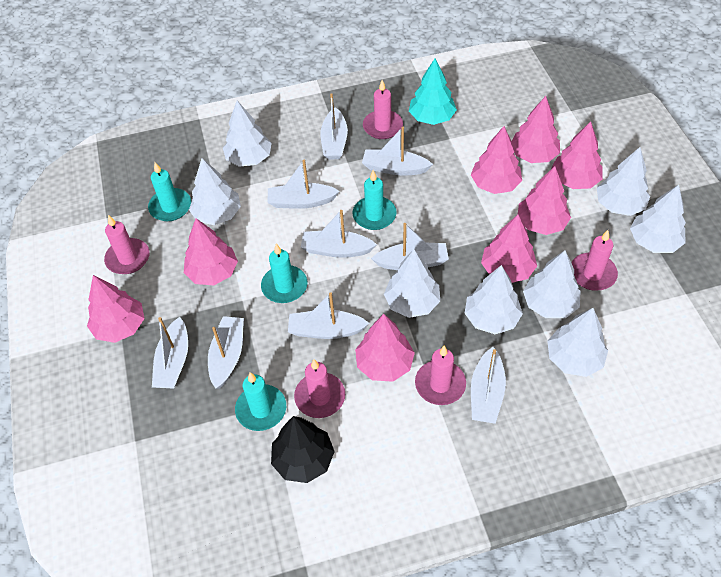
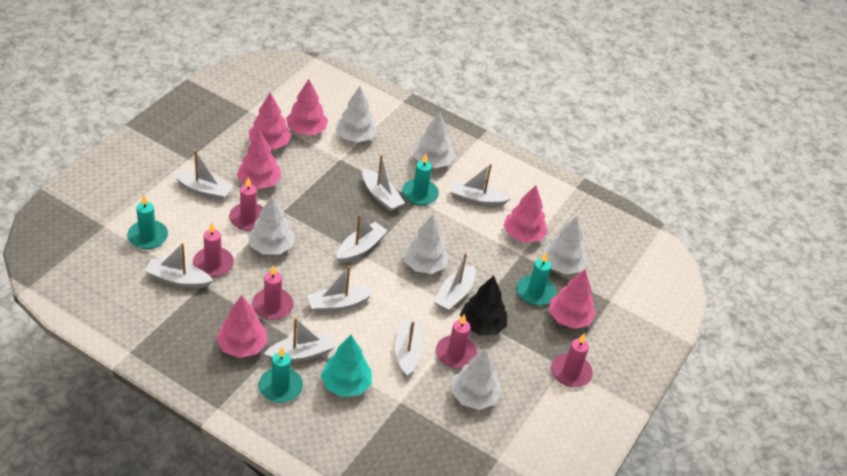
pink tree: [87,275,145,343] [184,218,238,285] [355,314,415,382] [471,126,522,194] [481,215,537,283] [512,96,560,163] [517,166,571,235] [551,121,603,189] = 8 -> [216,295,267,358] [237,130,282,189] [249,92,292,149] [286,79,328,135] [503,185,548,243] [549,269,596,329] = 6
white tree: [189,158,241,225] [223,101,272,167] [384,249,440,318] [465,265,523,334] [523,250,581,318] [547,308,608,377] [597,147,650,216] [630,185,686,253] = 8 -> [248,196,295,255] [336,86,377,142] [404,215,449,274] [413,112,455,168] [451,348,502,410] [542,216,587,274] = 6

